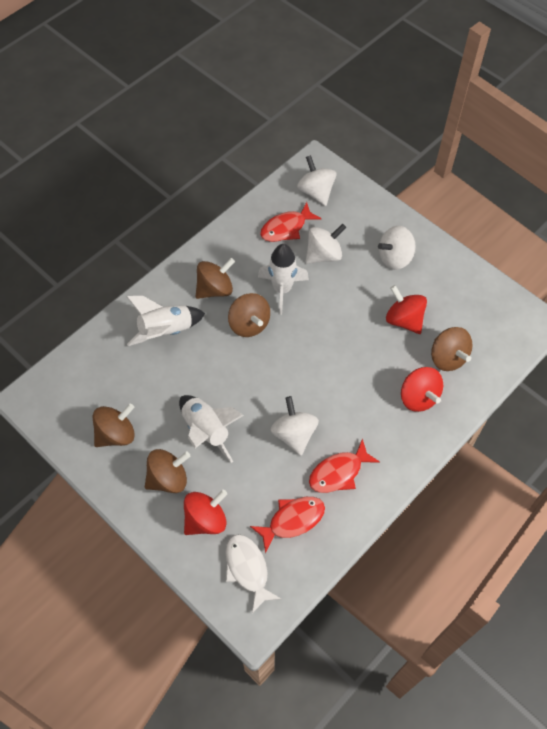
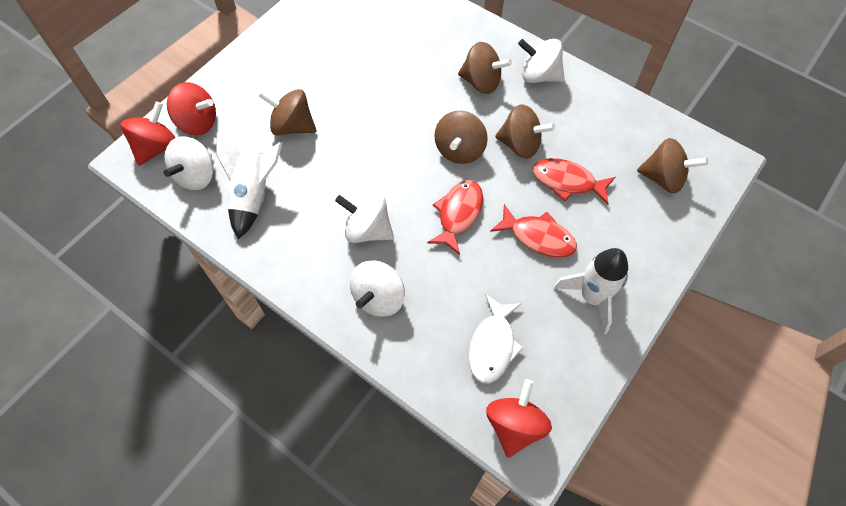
white rocket: [126,296,205,346] [179,395,244,463] [258,244,309,315] = 3 -> [216,134,282,239] [554,248,628,334] = 2

